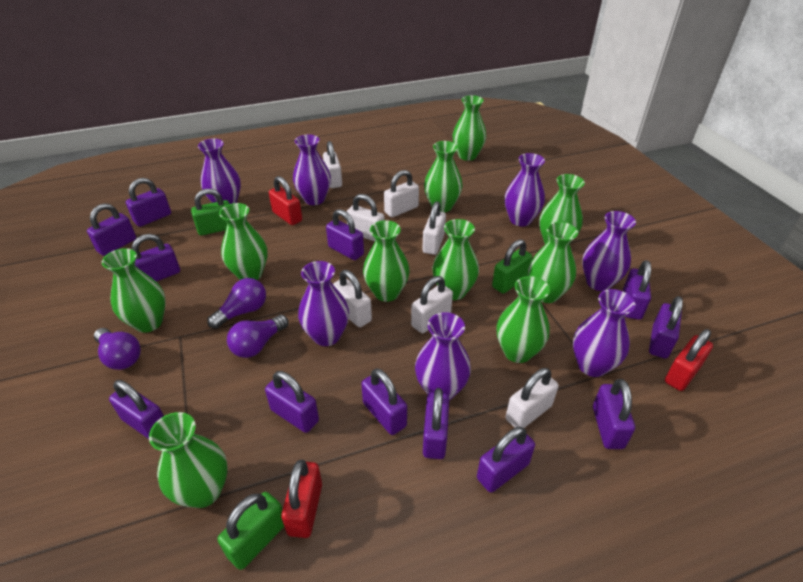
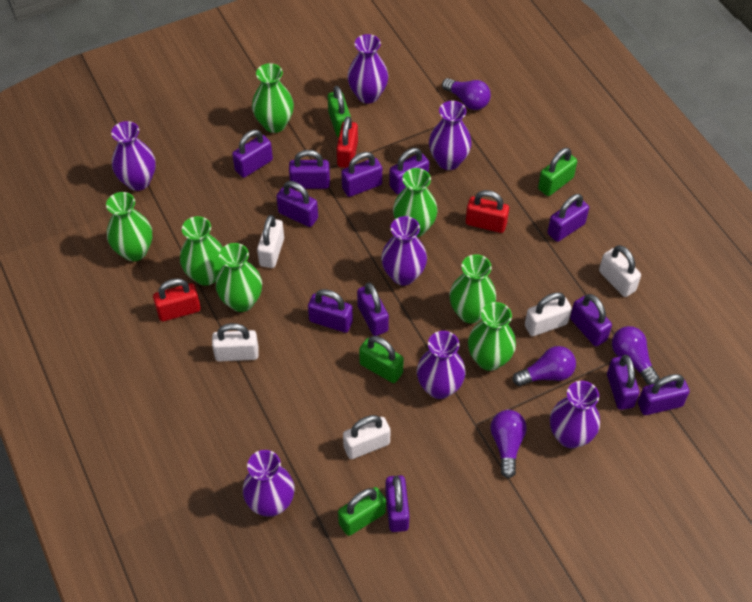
green padlock: [191,189,229,236] [217,492,284,570] [492,239,532,294] = 3 -> [328,86,351,137] [338,487,386,536] [359,336,404,383] [538,148,577,196] = 4
green vase: [102,248,166,333] [149,412,228,508] [219,203,267,280] [363,220,410,302] [424,141,463,212] [433,219,479,300] [453,95,486,161] [496,276,550,363] [528,222,578,303] [539,174,585,244] = 10 -> [106,192,152,261] [180,216,224,286] [216,243,262,312] [252,63,294,133] [393,168,438,237] [449,254,496,324] [468,302,516,371] = 7
purple light bulb: [94,328,141,370] [207,278,266,329] [227,315,288,358] = 3 -> [442,78,491,110] [490,410,527,478] [513,346,576,386] [612,326,659,385] = 4
white padlock: [323,141,342,188] [333,270,372,327] [346,194,384,241] [384,170,419,217] [411,276,453,333] [422,201,446,255] [506,368,559,428] = 7 -> [212,323,259,361] [257,215,284,268] [343,415,391,459] [525,292,572,336] [599,245,641,297] = 5

